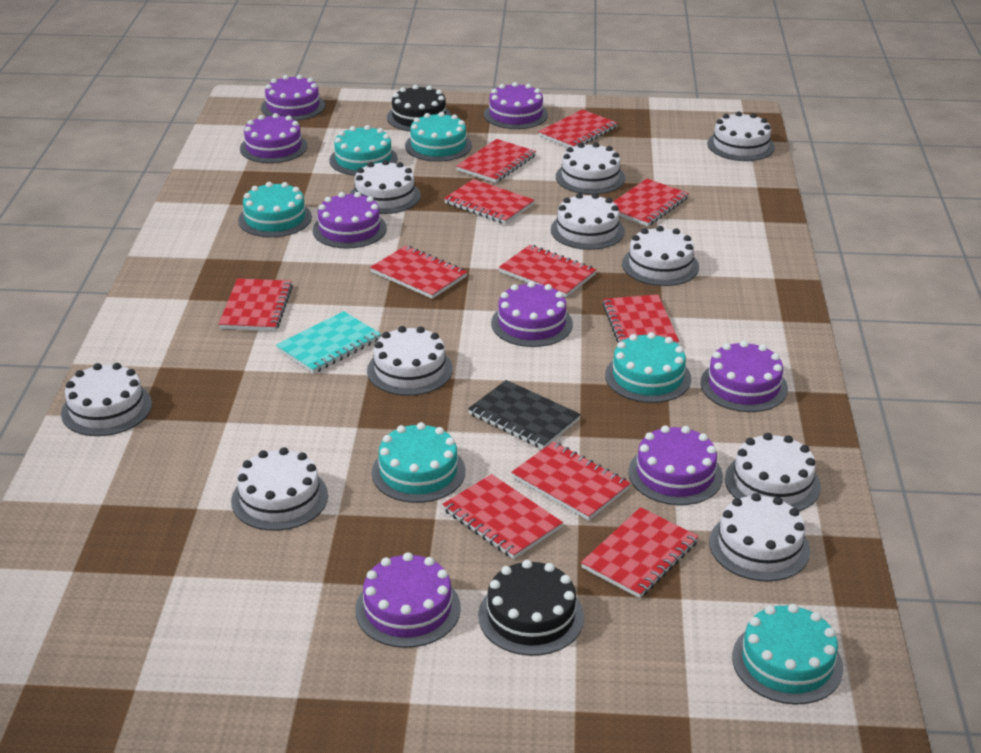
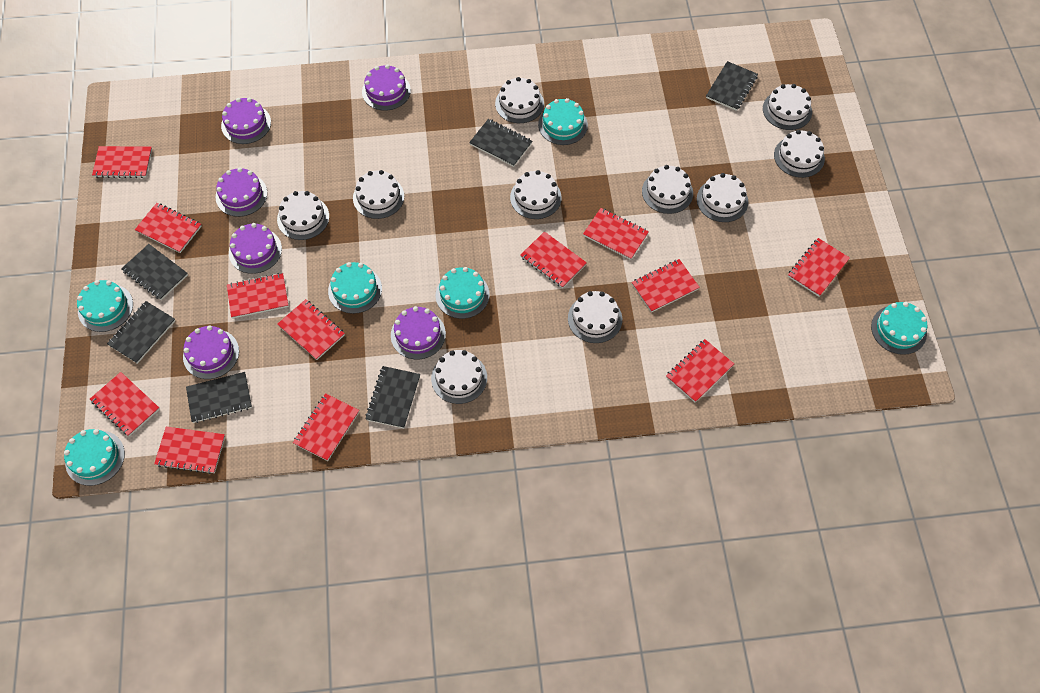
black cake: [387,85,451,132] [478,560,584,656] = 2 -> none = 0
black notebook: [468,380,581,449] = 1 -> [107,301,175,364] [121,244,188,300] [186,372,252,423] [365,366,420,428] [469,119,532,167] [706,61,758,111] = 6
purple cake: [240,113,308,163] [261,75,325,121] [313,192,387,249] [355,552,461,648] [484,82,548,129] [491,281,573,347] [628,425,723,505] [700,341,788,412] = 8 -> [183,325,239,379] [215,168,267,217] [221,98,271,144] [229,223,282,274] [362,64,411,111] [391,306,446,359] = 6
red notebook: [219,278,293,331] [370,246,467,299] [442,474,563,559] [444,179,534,224] [456,139,536,183] [499,245,597,297] [511,442,631,521] [538,109,618,147] [581,507,699,598] [602,294,679,344] [613,179,689,227] = 11 -> [90,372,160,436] [92,146,152,178] [135,203,202,253] [154,427,225,474] [227,273,289,318] [277,299,345,360] [293,393,359,461] [520,231,587,288] [583,208,649,260] [632,259,700,312] [666,339,734,402] [788,238,850,297] = 12
turquoise notebook: [276,311,381,374] = 1 -> none = 0

